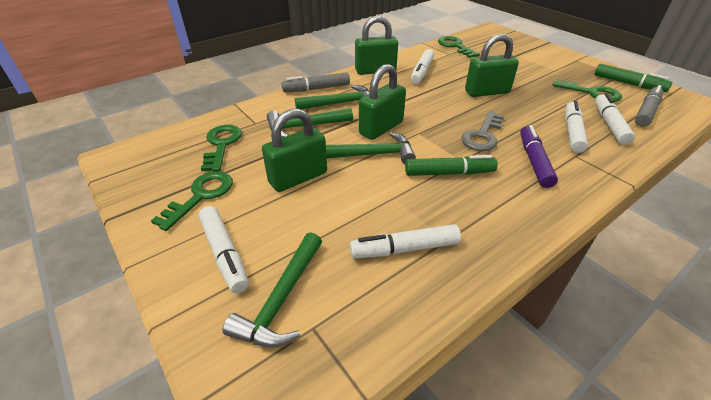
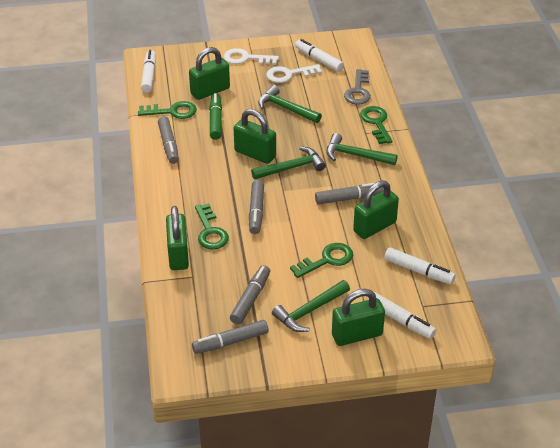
green marker: [405,155,498,176] [594,64,672,92] = 2 -> [209,93,222,140] = 1
green padlock: [262,108,327,192] [355,15,398,75] [359,64,406,140] [465,33,519,97] = 4 -> [166,206,189,270] [189,47,230,100] [234,109,276,164] [332,289,385,346] [353,180,399,239] = 5
grey marker: [282,72,350,93] [635,85,663,127] = 2 -> [158,116,179,164] [192,320,269,354] [230,265,270,325] [249,180,264,234] [315,182,383,205] = 5
purple marker: [520,125,558,188] = 1 -> none = 0
white key: none = 0 -> [224,48,279,65] [266,64,322,83] = 2
white marker: [198,206,249,293] [349,224,461,258] [411,49,434,84] [565,100,588,153] [595,93,635,145] = 5 -> [141,50,156,93] [295,39,344,72] [367,292,436,339] [384,247,455,284] = 4

